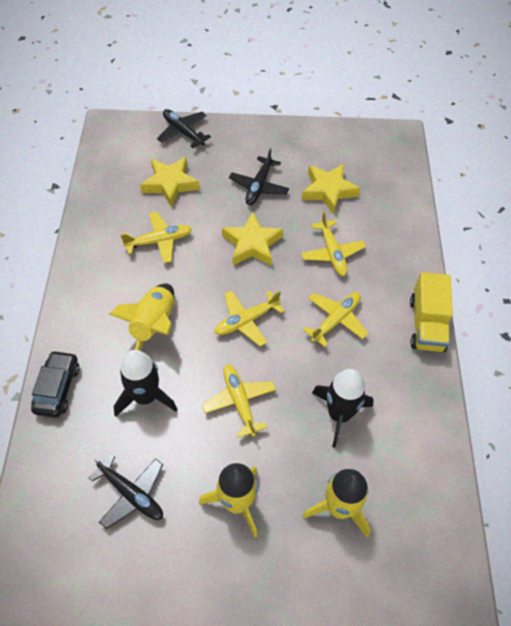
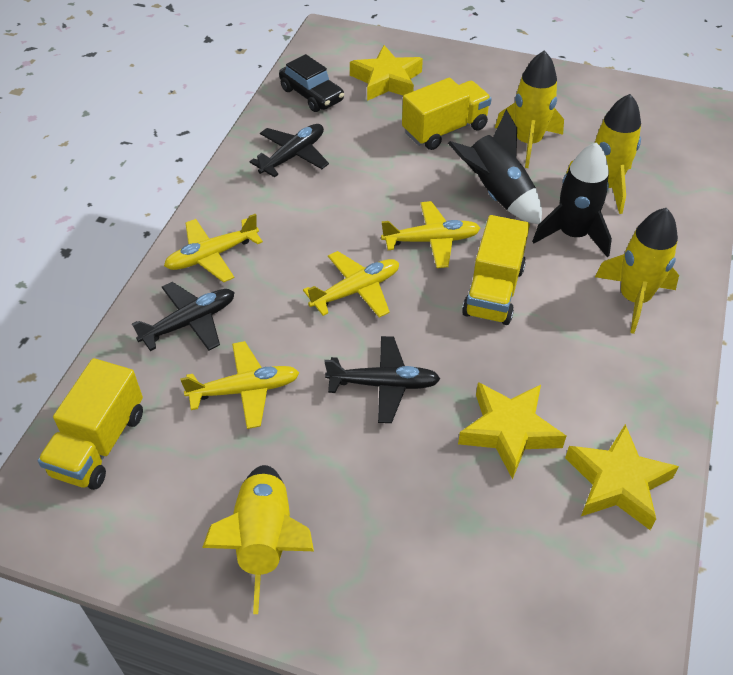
yellow plane: [120,212,192,263] [202,364,276,438] [214,290,285,346] [301,211,366,276] [303,292,368,347] = 5 -> [164,214,263,283] [180,341,299,429] [303,251,399,318] [381,201,480,268] = 4
yellow rocket: [109,284,174,350] [199,463,258,538] [302,469,370,537] = 3 -> [202,465,314,614] [495,50,564,168] [566,94,641,214] [595,208,679,334] = 4
yellow truck: [410,272,453,352] = 1 -> [38,358,143,490] [402,78,492,150] [462,215,530,325] = 3

